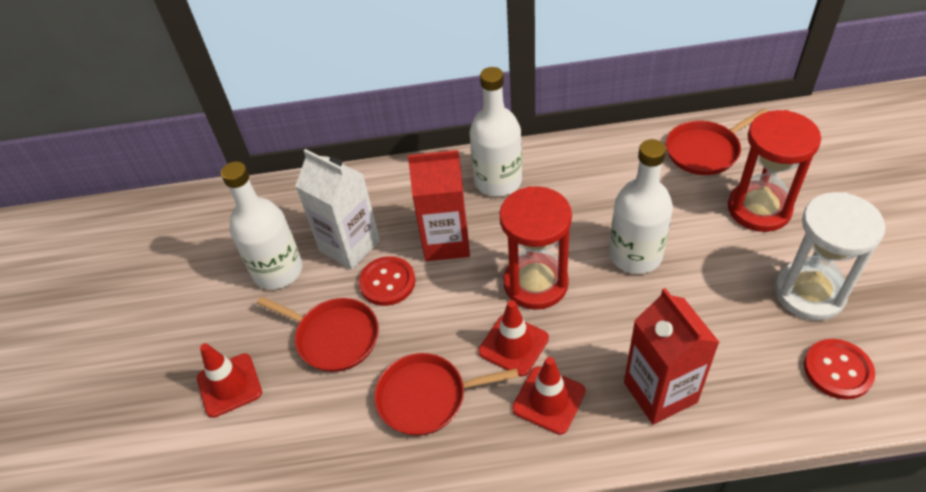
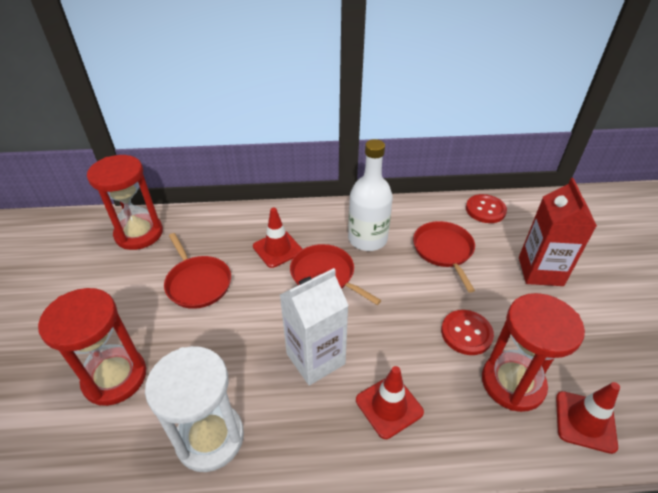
red carton: [408,150,470,261] [624,288,720,424] = 2 -> [519,178,597,286] = 1
red hourglass: [499,186,572,310] [728,110,821,232] = 2 -> [38,288,146,406] [87,155,163,250] [482,293,585,412] = 3
white bottle: [221,161,303,289] [470,67,522,197] [609,139,673,274] = 3 -> [348,139,393,251] = 1

